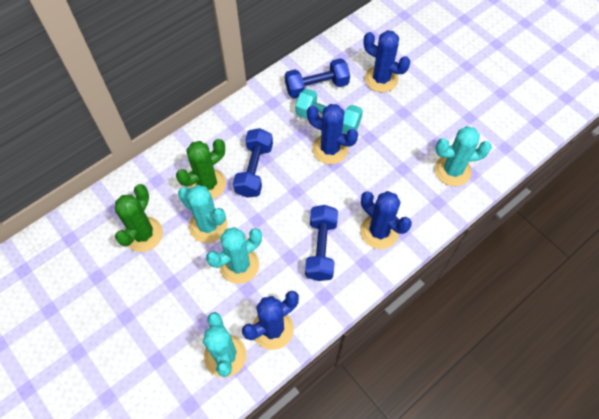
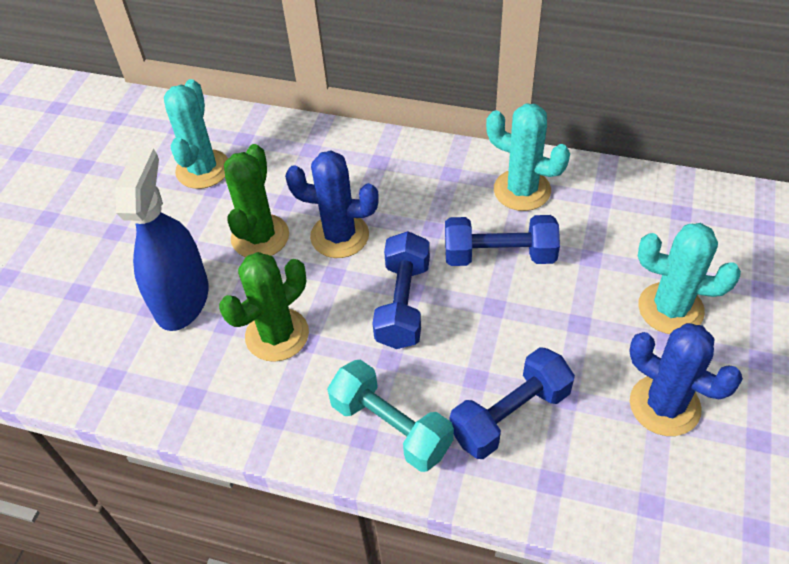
blue cactus: [242,291,299,350] [307,104,358,164] [360,191,412,249] [363,30,410,92] = 4 -> [285,150,379,258] [629,323,743,436] = 2
blue spray bottle: none = 0 -> [115,148,209,331] = 1
turquoise cactus: [178,185,228,243] [203,312,247,377] [206,227,262,284] [435,126,492,186] = 4 -> [164,79,228,189] [486,103,570,211] [638,223,741,334] = 3

